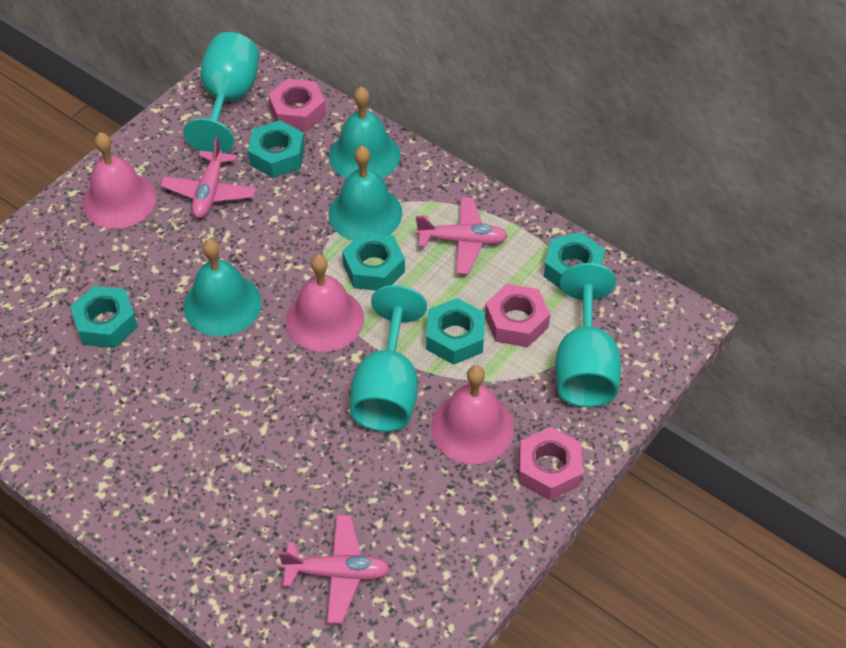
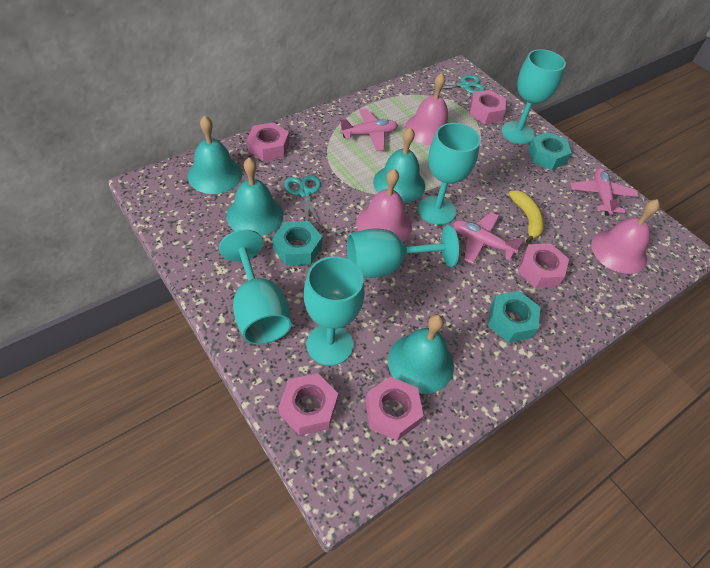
pink nut: [268,79,326,132] [485,284,550,347] [519,427,582,501] = 3 -> [247,122,289,161] [279,373,338,436] [366,376,423,441] [469,90,506,124] [518,243,569,288] = 5
turquoise bell: [184,239,262,336] [329,87,400,179] [329,146,402,241] = 3 -> [188,116,242,194] [226,157,284,236] [373,127,425,203] [388,314,454,394] = 4
turquoise goblet: [183,32,259,153] [350,285,427,432] [555,263,621,407] = 3 -> [219,229,292,344] [304,256,365,366] [347,225,459,278] [418,123,480,225] [501,49,566,144] = 5
turquoise nut: [70,286,138,348] [248,120,305,178] [342,232,405,291] [426,298,485,365] [543,232,605,290] = 5 -> [272,221,322,265] [488,291,541,343] [528,132,572,170] = 3
turquoise scissors: none = 0 -> [284,175,321,227] [428,75,485,94] = 2
yellow banana: none = 0 -> [509,190,544,244] = 1

